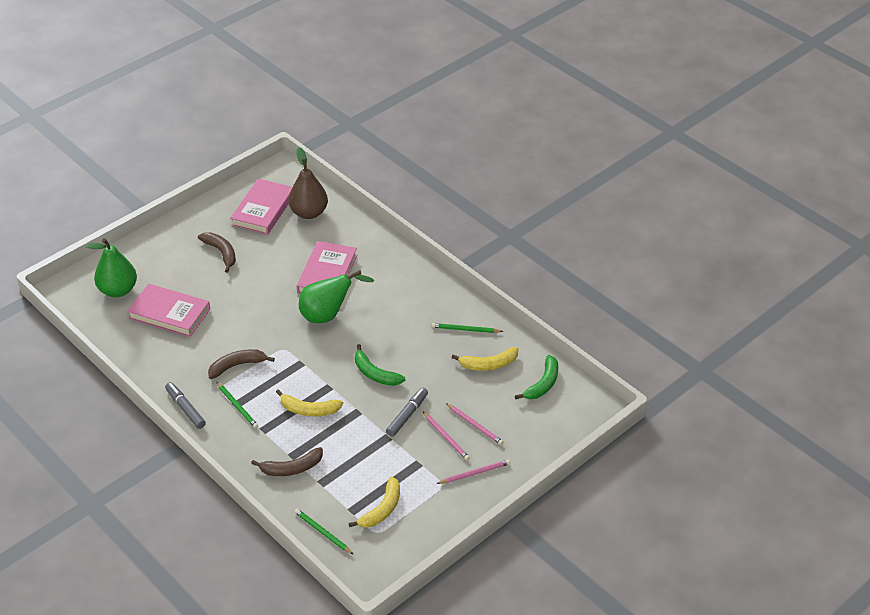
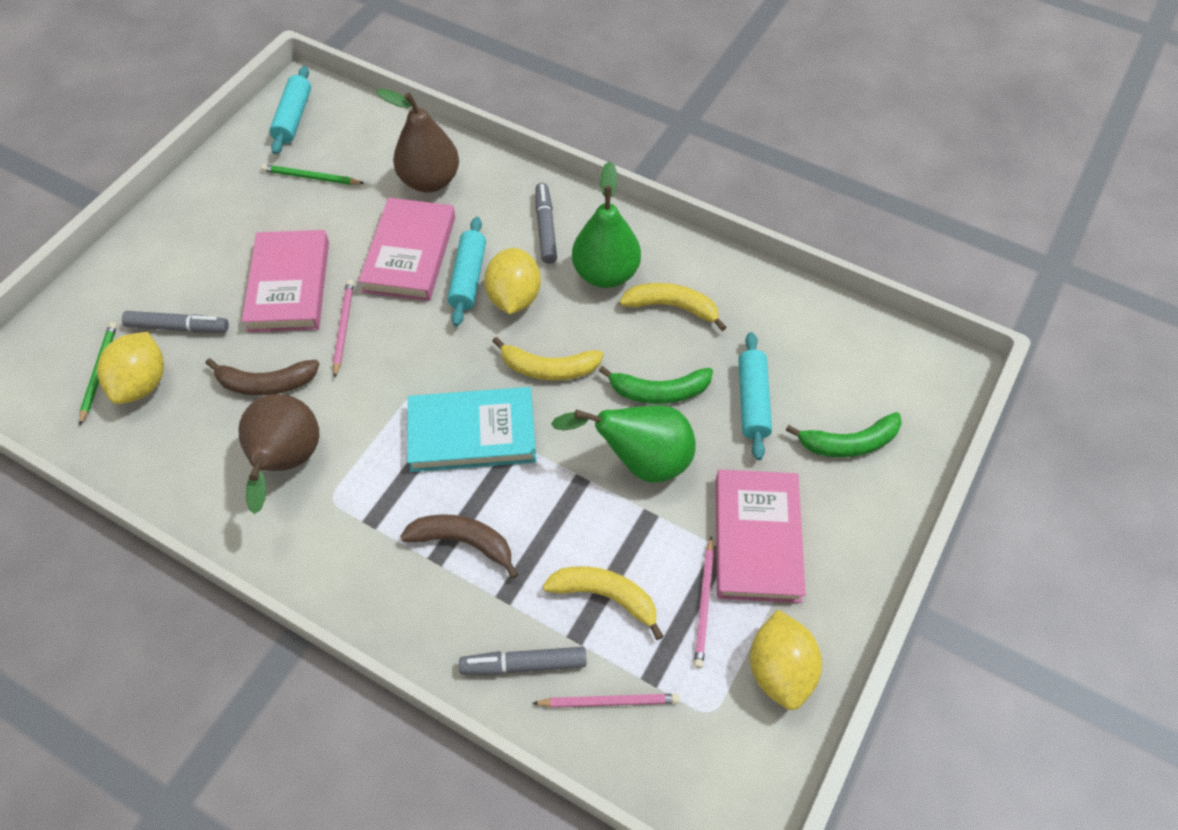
brown banana: [198,232,236,273] [208,349,275,379] [251,447,323,476] = 3 -> [206,358,319,396] [400,514,519,579] = 2
brown pear: [288,147,328,219] = 1 -> [238,394,319,514] [376,89,459,193] = 2
green pencil: [217,382,258,428] [294,508,354,555] [432,323,503,333] = 3 -> [79,322,117,425] [261,164,364,185] = 2
grey marker: [165,382,206,429] [386,388,428,437] = 2 -> [122,311,229,333] [459,647,586,675] [536,183,557,264] = 3
turquoise book: none = 0 -> [407,387,536,472] = 1
turquoise rolling pin: none = 0 -> [269,66,311,154] [447,217,486,327] [738,332,772,460] = 3
yellow lemon: none = 0 -> [97,332,164,404] [484,248,541,314] [750,610,822,710] = 3

